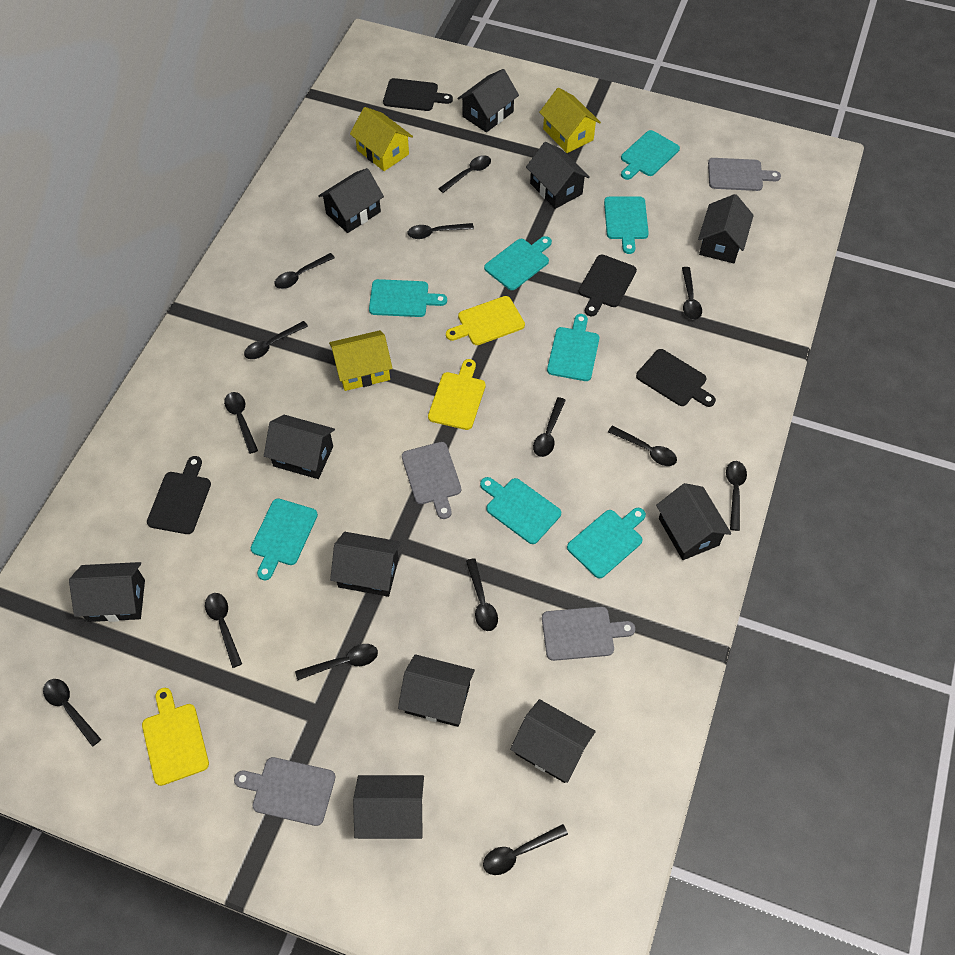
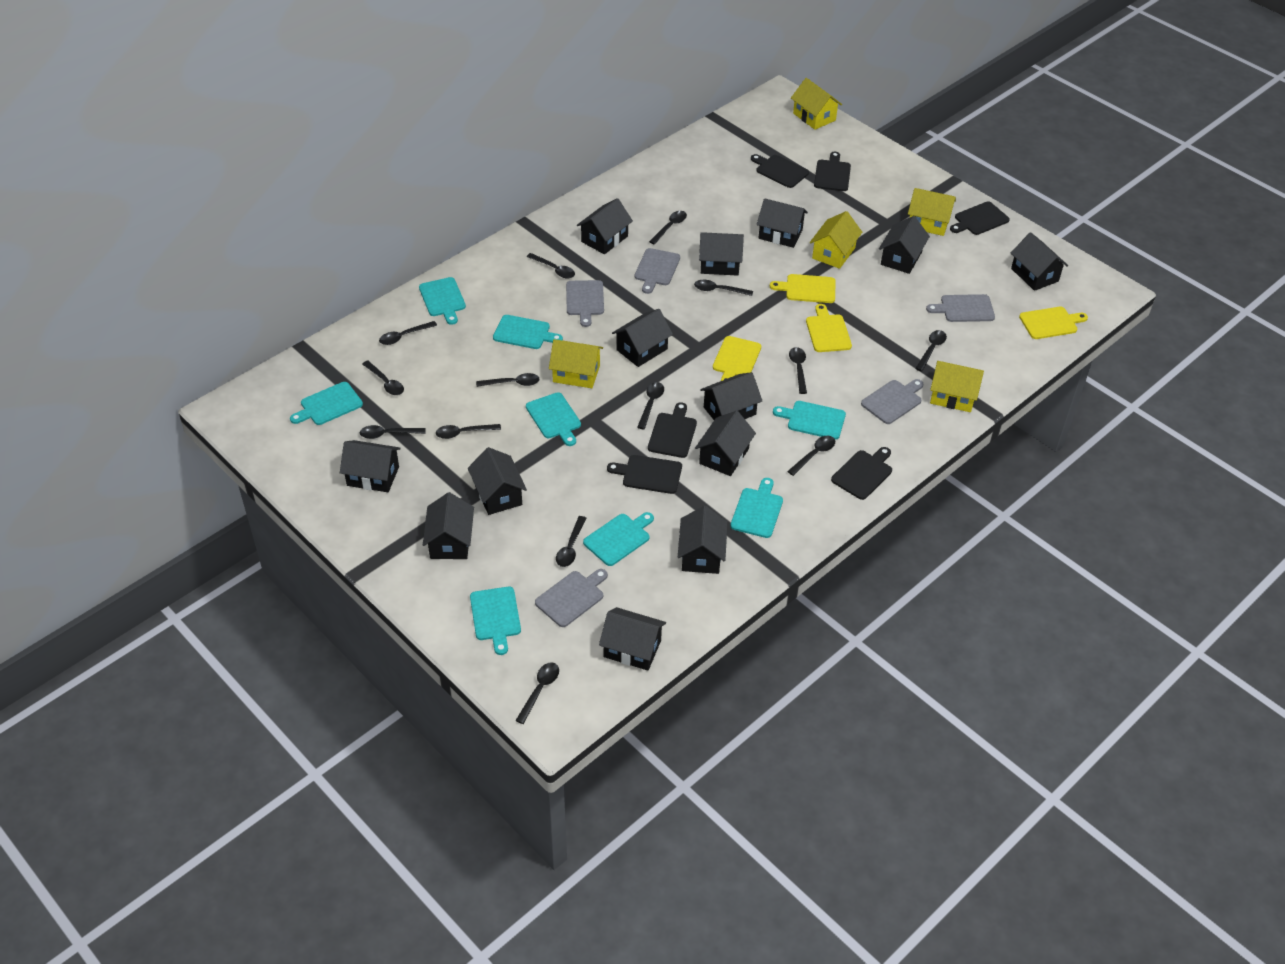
black cutting board: [147,456,211,534] [383,78,453,111] [579,255,637,316] [636,349,716,407] = 4 -> [607,455,682,494] [648,402,697,458] [751,154,809,188] [814,152,851,191] [831,447,892,500] [950,201,1010,235] = 6
black house: [69,562,145,622] [264,415,335,479] [318,168,384,233] [330,532,401,597] [353,775,424,839] [398,654,475,727] [457,69,519,132] [510,699,596,783] [526,142,590,209] [656,483,731,560] [698,194,754,263] = 11 -> [340,440,401,492] [423,492,474,559] [468,447,527,515] [576,198,633,254] [599,607,666,671] [612,309,673,367] [678,506,728,574] [695,411,756,476] [699,232,744,276] [700,372,762,420] [757,198,808,248] [879,216,930,274] [1011,232,1068,291] = 13
grey cutting board: [234,757,336,826] [402,442,461,519] [542,607,635,661] [708,158,781,191] = 4 -> [535,569,608,627] [566,280,604,327] [634,248,680,294] [861,379,923,424] [926,294,995,322] = 5
yellow cutting board: [142,688,209,786] [428,359,486,430] [446,296,525,345] = 3 -> [713,336,761,381] [770,274,836,303] [806,304,852,352] [1019,307,1088,339] = 4
yellow house: [329,330,393,391] [350,107,413,171] [539,88,601,153] = 3 -> [549,339,603,388] [791,78,842,130] [810,211,862,269] [908,188,956,236] [930,361,984,412] = 5

